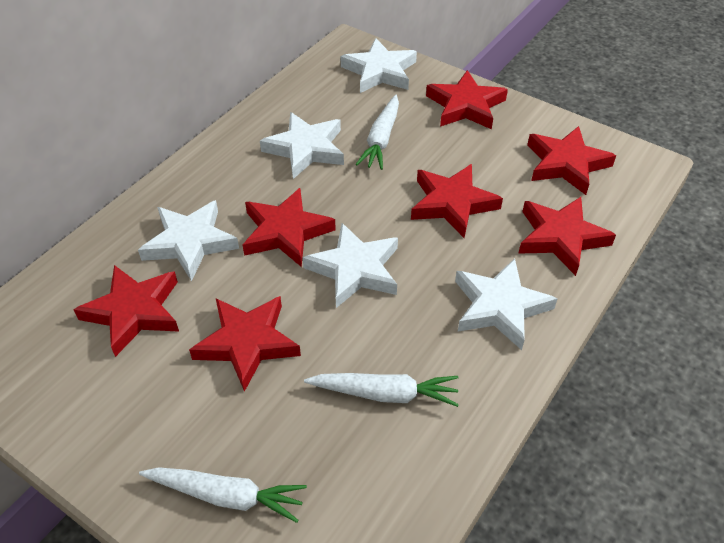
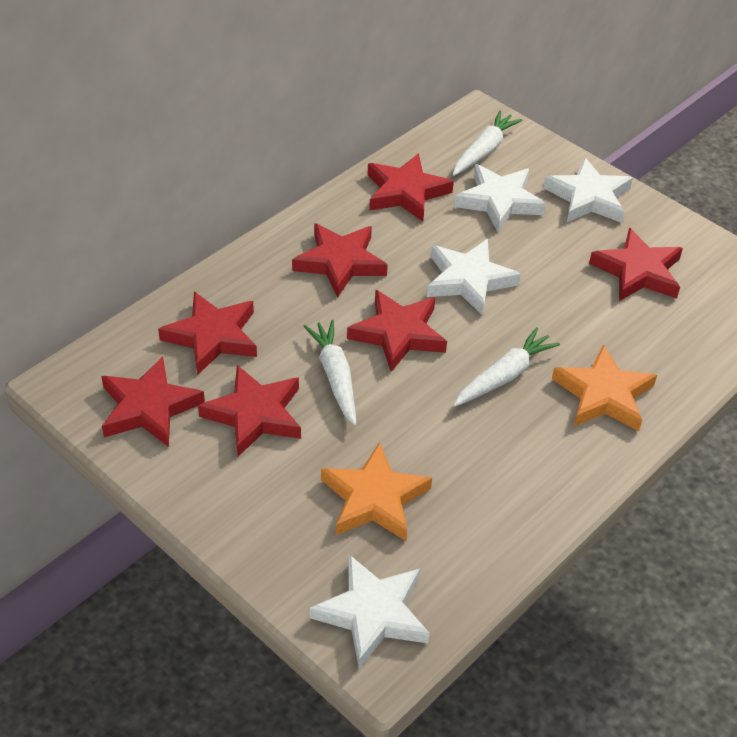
orange star: none = 0 -> [321,442,432,541] [552,344,657,431] = 2
white star: [138,200,239,281] [260,112,344,179] [303,223,398,308] [340,38,417,93] [455,258,558,350] = 5 -> [310,554,429,669] [427,239,521,315] [454,164,546,232] [543,157,633,223] = 4

